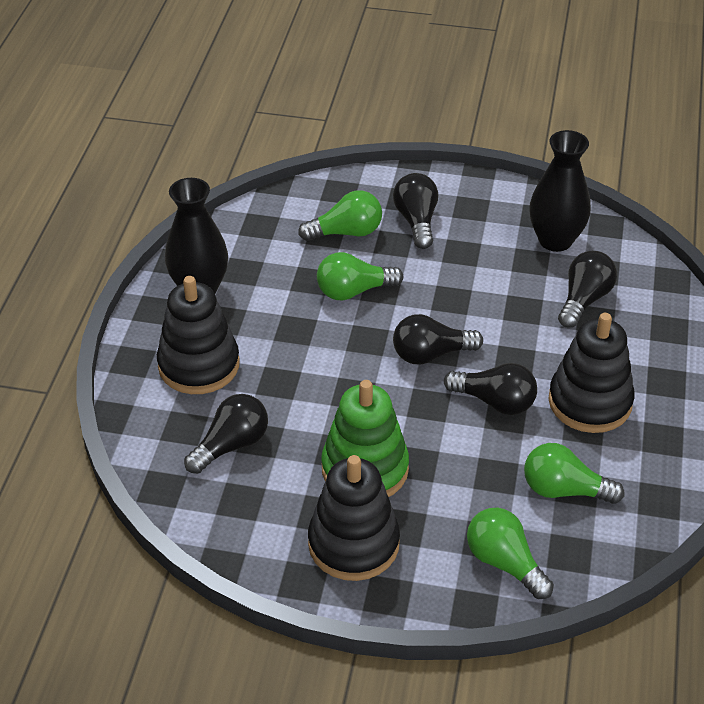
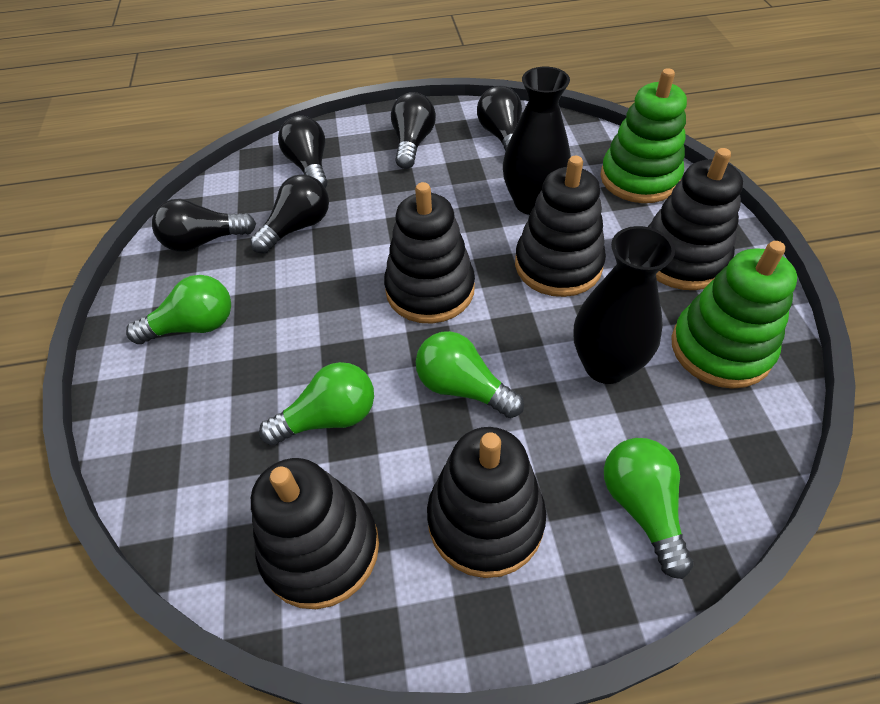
black stacking toy: [157,276,240,394] [308,455,400,581] [548,313,635,433] = 3 -> [251,458,379,609] [384,182,475,323] [427,427,546,578] [515,156,606,297] [648,148,743,290] = 5
green stacking toy: [321,380,409,497] = 1 -> [601,68,687,203] [671,241,797,389] = 2

